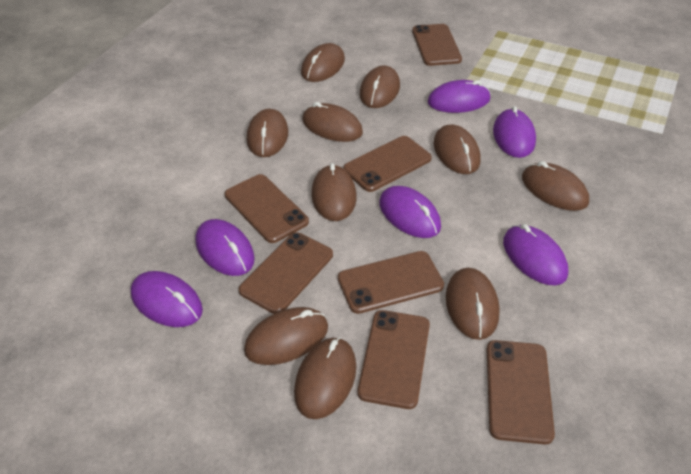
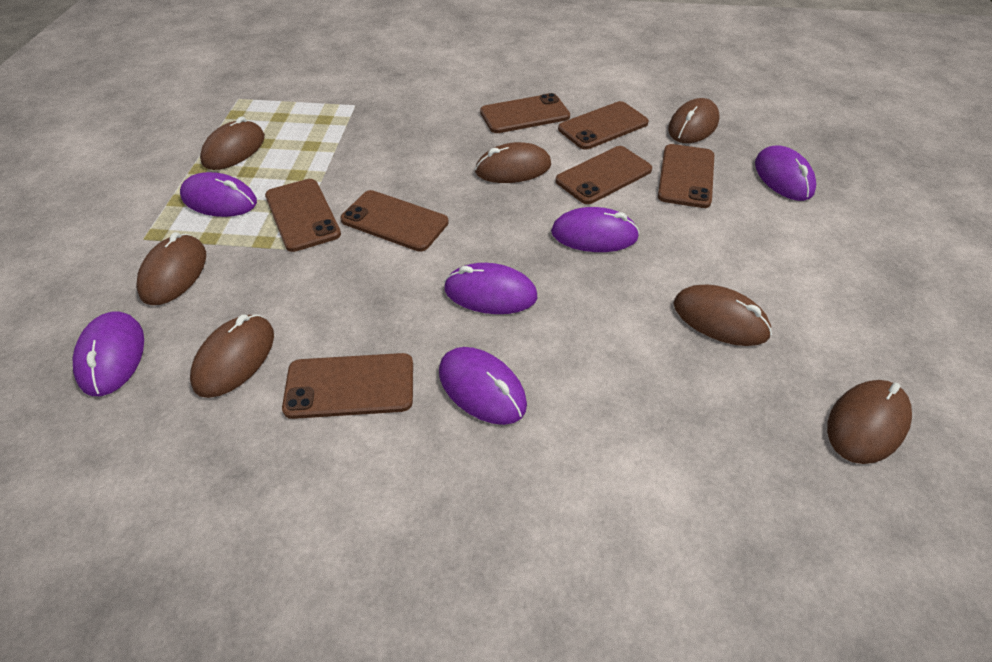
brown mouse: [244,307,328,365] [246,109,288,157] [294,337,356,419] [301,43,345,82] [302,102,363,142] [311,163,357,221] [360,66,400,108] [433,125,481,174] [446,268,500,340] [522,161,589,211] = 10 -> [136,232,206,305] [190,315,274,398] [200,116,265,170] [475,142,551,183] [668,98,719,143] [673,285,772,346] [827,380,912,464] = 7

